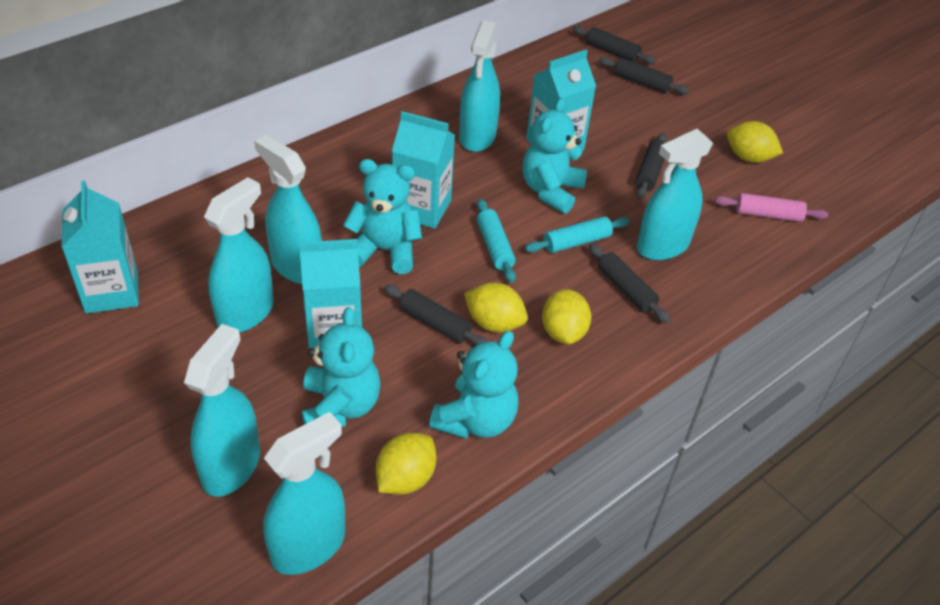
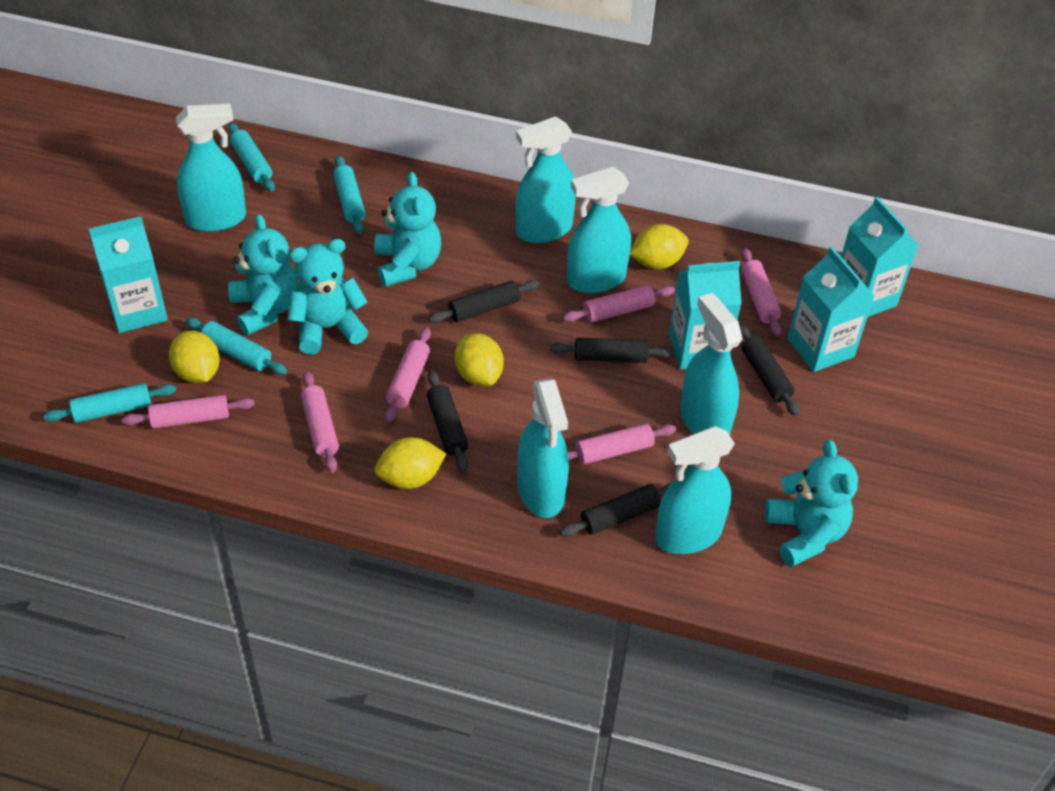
pink rolling pin: [715,193,828,222] = 1 -> [122,395,255,429] [301,371,339,473] [385,327,431,423] [563,285,675,323] [568,424,676,464] [741,248,782,336] = 6
turquoise rolling pin: [477,199,516,283] [525,216,630,253] = 2 -> [43,383,176,423] [186,318,287,375] [228,122,275,192] [333,156,366,234] = 4

